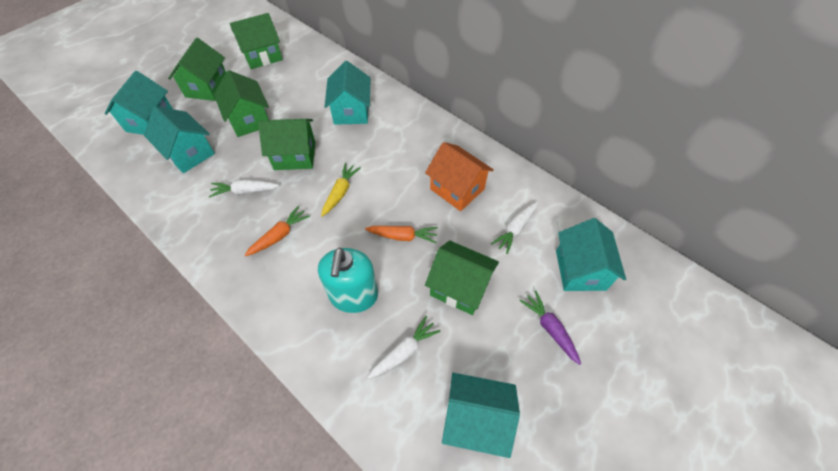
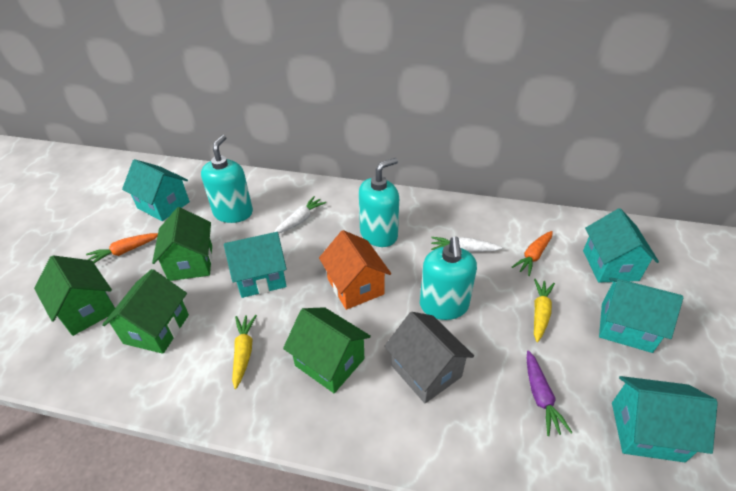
green house: [168,38,226,101] [214,70,269,137] [230,13,283,69] [258,119,315,170] [425,240,499,315] = 5 -> [34,255,115,336] [102,269,189,354] [152,207,212,281] [283,307,371,393] = 4
grey house: none = 0 -> [384,312,474,403] = 1
turquoise soap dispenser: [318,248,378,313] = 1 -> [201,135,253,223] [359,158,399,247] [420,236,477,320] = 3
white carrot: [209,179,279,197] [368,316,441,379] [491,201,538,254] = 3 -> [275,196,326,233] [431,237,503,251] = 2
yellow carrot: [321,163,361,217] = 1 -> [232,315,257,389] [534,279,555,342] = 2

